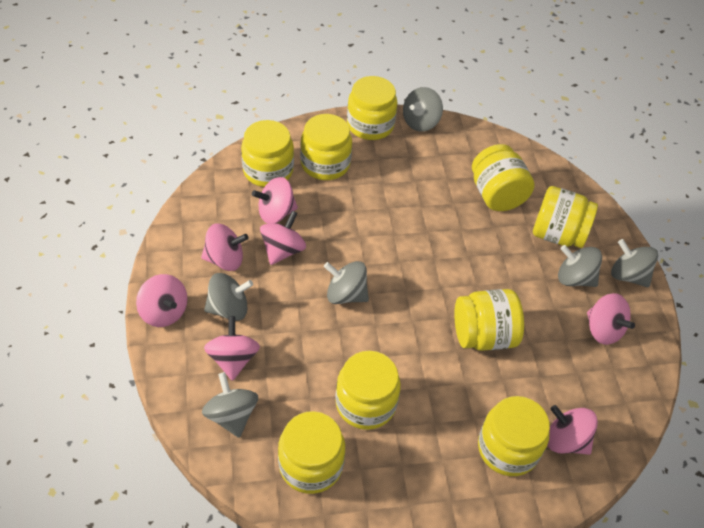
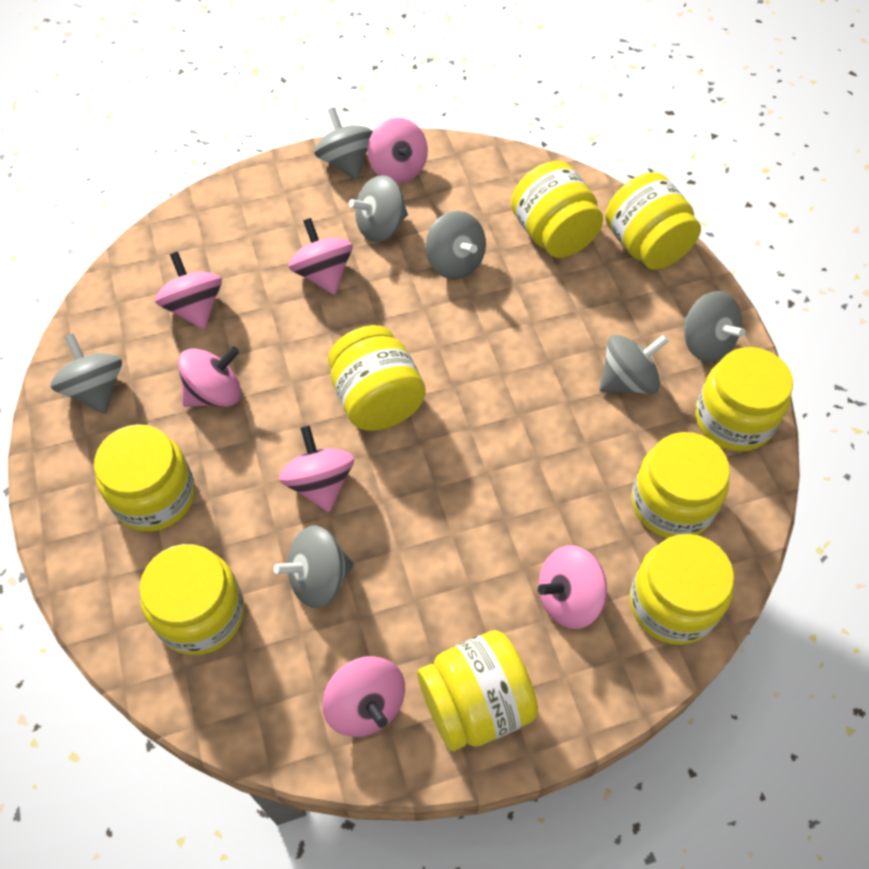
grey spinning top: [202,372,258,438] [204,273,253,321] [324,261,369,304] [403,87,443,132] [558,245,602,287] [611,239,658,287] = 6 -> [51,334,122,414] [273,525,354,608] [314,107,373,180] [349,175,408,242] [425,211,486,279] [600,335,669,394] [684,291,746,362] = 7

